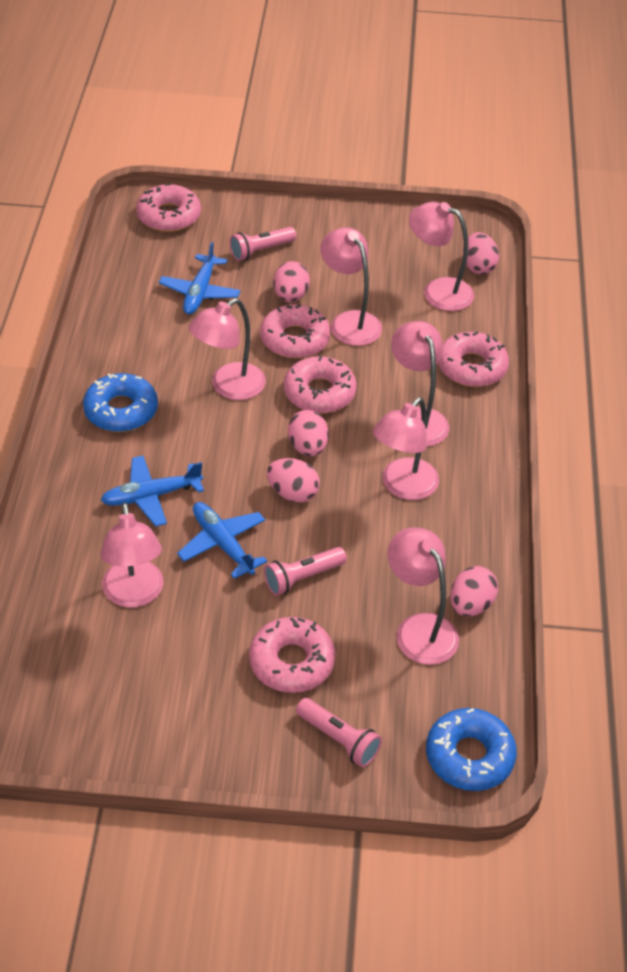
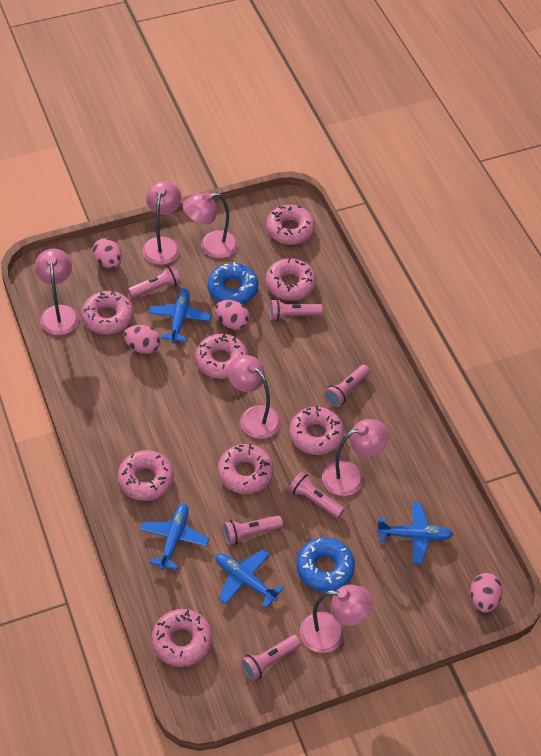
blue plane: [101,456,204,527] [159,241,241,314] [177,502,267,579] = 3 -> [140,503,209,570] [149,288,211,343] [216,550,284,608] [376,502,453,564] = 4
pink donut: [136,183,201,232] [249,617,335,693] [260,304,330,358] [284,356,357,414] [438,331,509,387] = 5 -> [82,291,134,334] [117,450,174,501] [152,609,213,667] [195,333,248,379] [218,443,274,494] [266,205,315,245] [266,258,316,301] [289,406,344,455] = 8
pink egg: [267,458,320,503] [273,261,310,302] [288,410,328,456] [450,566,498,617] [463,232,499,274] = 5 -> [92,238,122,268] [124,325,160,354] [215,300,250,330] [470,573,503,613] = 4
pink flashlight: [229,227,296,261] [264,547,347,596] [296,698,382,767] = 3 -> [128,265,181,298] [223,515,283,545] [241,635,301,681] [269,299,323,321] [289,472,344,518] [324,365,370,407] = 6
pink lamp: [101,502,163,608] [189,298,266,400] [321,227,382,346] [373,397,439,500] [388,527,459,665] [391,321,449,447] [409,202,474,311] = 7 -> [35,249,79,335] [143,181,181,265] [183,192,238,259] [227,355,281,439] [300,585,373,653] [322,419,389,496] = 6

